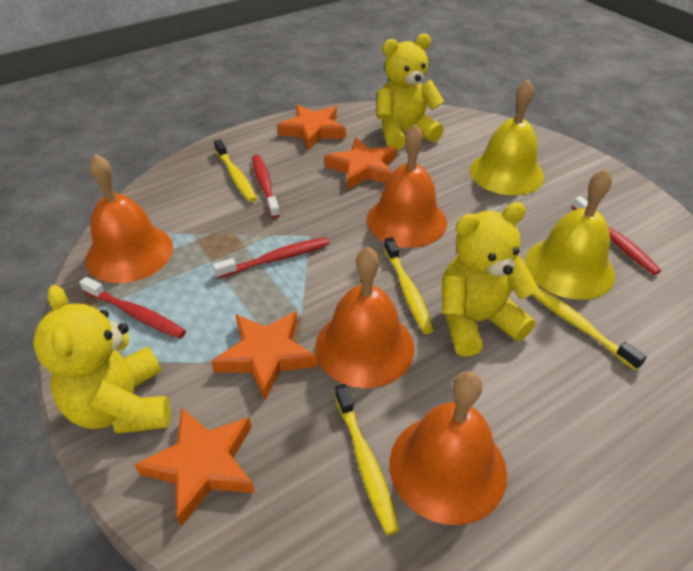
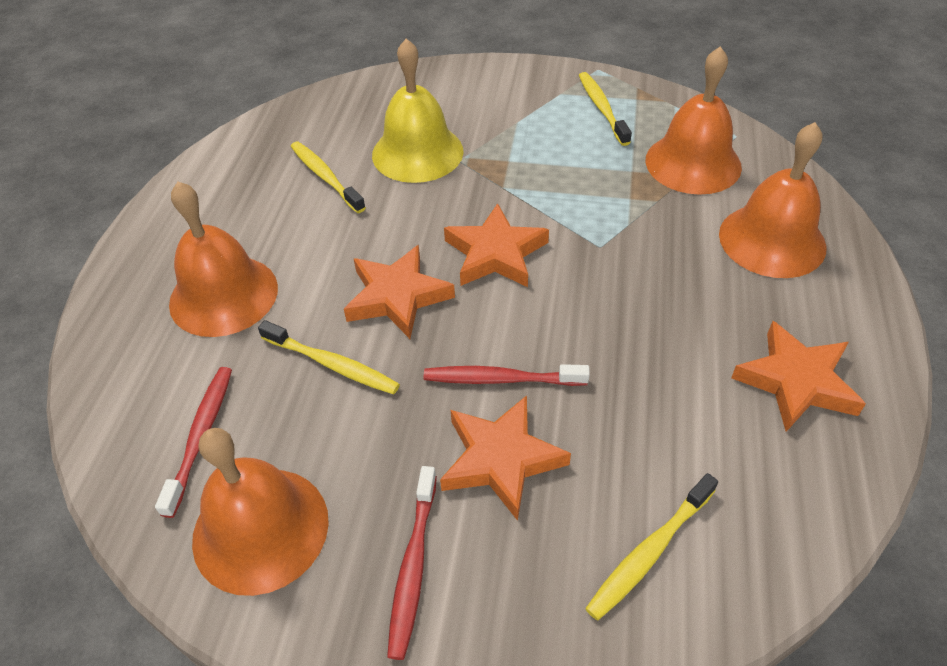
red toothbrush: [79,277,186,339] [213,237,329,279] [252,155,280,218] [572,196,661,275] = 4 -> [155,367,232,518] [387,466,437,660] [424,364,590,386] = 3
yellow bell: [470,79,544,195] [525,169,615,300] = 2 -> [372,39,464,183] = 1
yellow teddy bear: [33,285,171,434] [377,34,445,150] [442,202,538,357] = 3 -> none = 0

